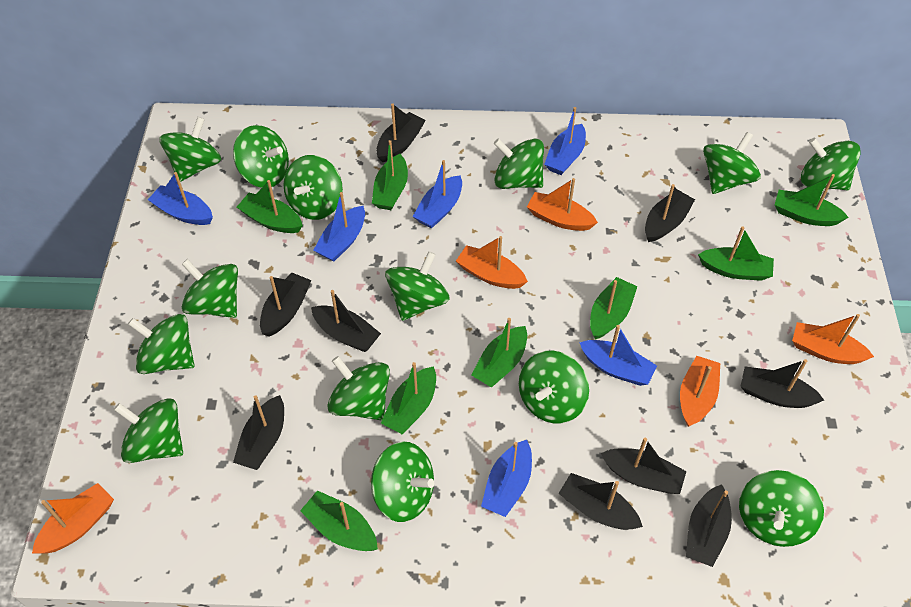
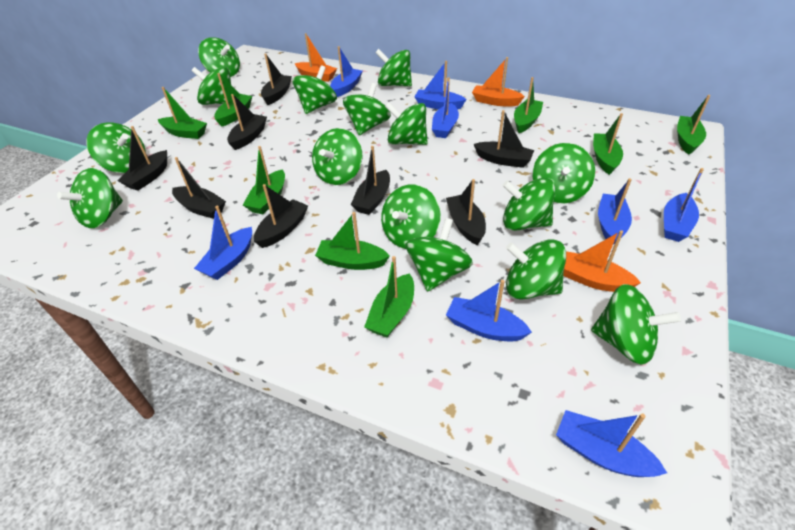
black boat: [233,395,284,470] [260,273,312,337] [311,290,381,352] [376,103,426,162] [559,473,643,530] [601,438,687,494] [645,184,695,242] [686,484,732,567] [740,359,824,408] = 9 -> [117,126,167,191] [172,157,226,219] [227,94,267,150] [254,184,308,248] [261,53,292,105] [351,146,390,215] [446,179,486,245] [474,110,534,168] = 8
blue boat: [148,172,213,225] [313,192,365,262] [413,160,462,229] [481,440,532,517] [544,107,586,175] [579,325,657,386] = 6 -> [194,205,252,280] [330,46,363,97] [414,61,467,109] [432,77,459,138] [446,280,532,342] [556,410,667,477] [598,178,632,245] [664,168,704,242] = 8
green spinning top: [114,398,183,463] [128,314,194,374] [159,117,221,182] [182,259,238,318] [233,125,289,188] [283,155,343,220] [327,356,390,420] [371,441,434,522] [385,251,450,321] [494,138,544,189] [519,351,589,423] [703,132,761,194] [739,470,824,547] [801,138,861,190] = 14 -> [57,168,123,228] [86,122,146,173] [192,67,231,105] [198,37,240,77] [293,65,337,114] [312,128,362,185] [343,83,391,135] [375,49,412,86] [381,184,440,249] [385,103,428,145] [405,218,473,292] [503,178,555,231] [506,239,566,300] [532,143,595,203] [591,284,681,365] = 15
orange boat: [32,483,114,554] [456,236,528,289] [527,178,598,231] [680,356,720,427] [792,314,874,364] = 5 -> [295,33,337,82] [472,57,525,106] [563,230,641,292] = 3

